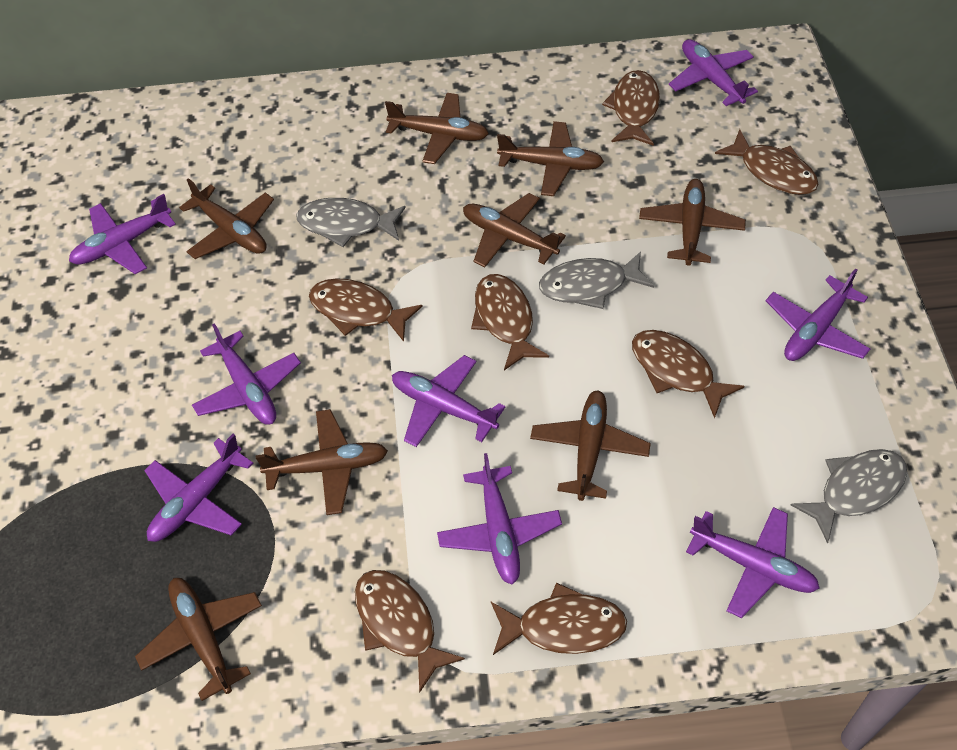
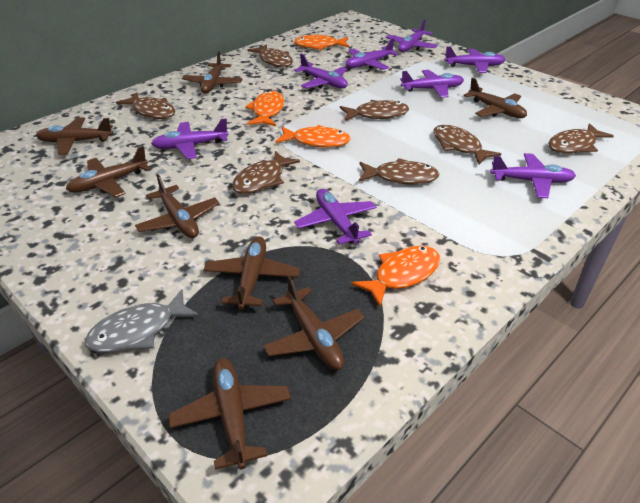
grey fish: [296,198,406,247] [539,251,654,309] [791,449,907,544] = 3 -> [85,289,200,353] = 1
orange fish: none = 0 -> [245,91,284,126] [275,125,351,148] [294,35,349,50] [351,246,440,307] = 4

